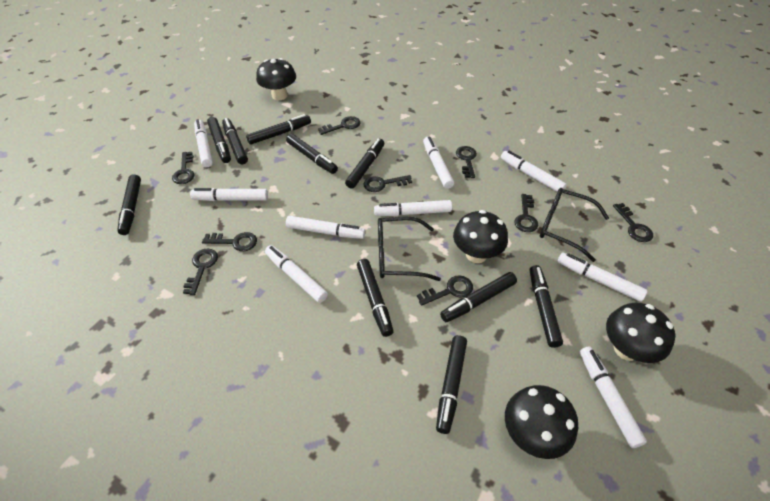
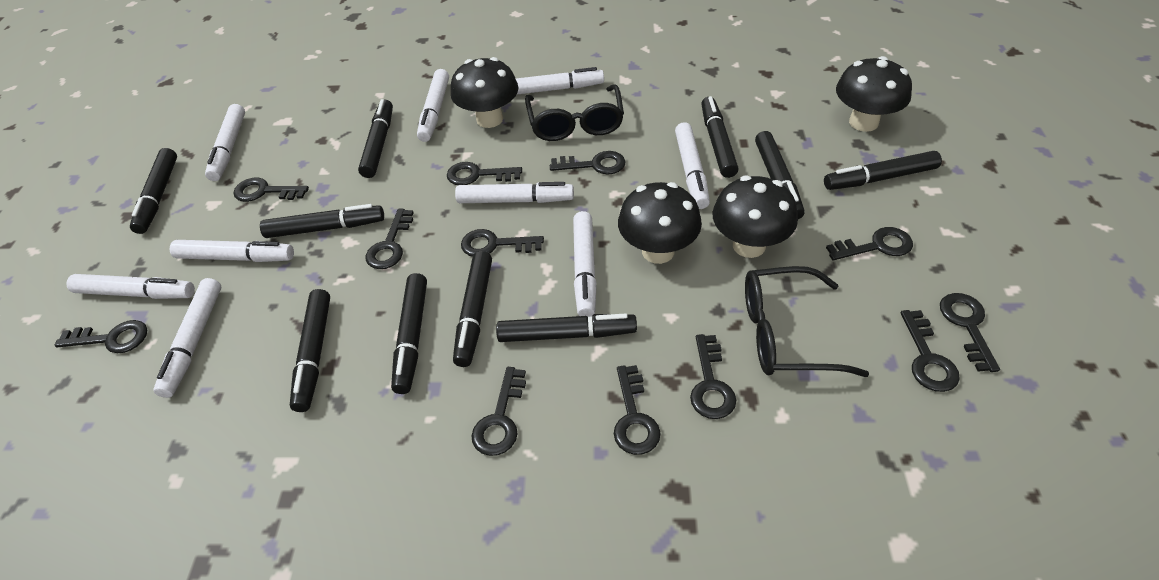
black key: [172,152,194,184] [183,249,218,295] [202,232,257,251] [318,116,360,135] [364,175,412,192] [417,275,473,306] [456,146,477,178] [514,194,538,232] [613,203,653,242] = 9 -> [54,320,147,353] [234,178,309,202] [365,209,414,269] [447,162,522,185] [461,229,544,257] [471,367,526,456] [550,151,625,175] [614,365,660,455] [690,334,736,419] [826,227,913,260] [900,310,960,392] [940,293,1000,372] = 12

